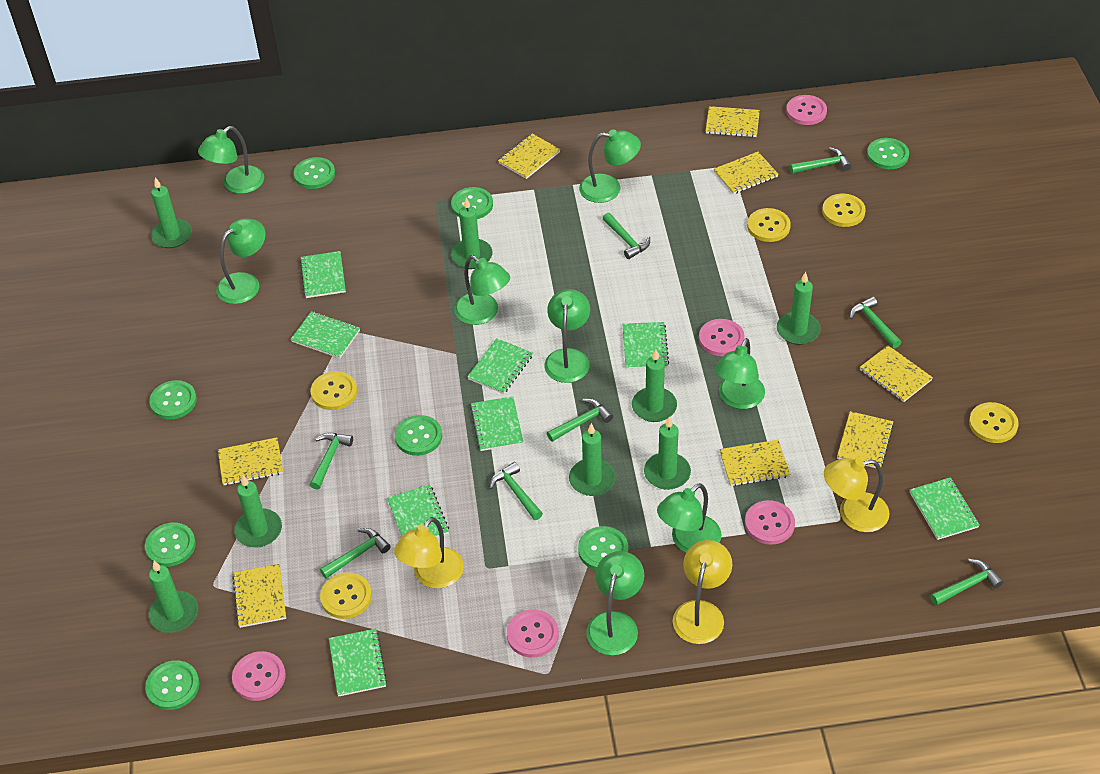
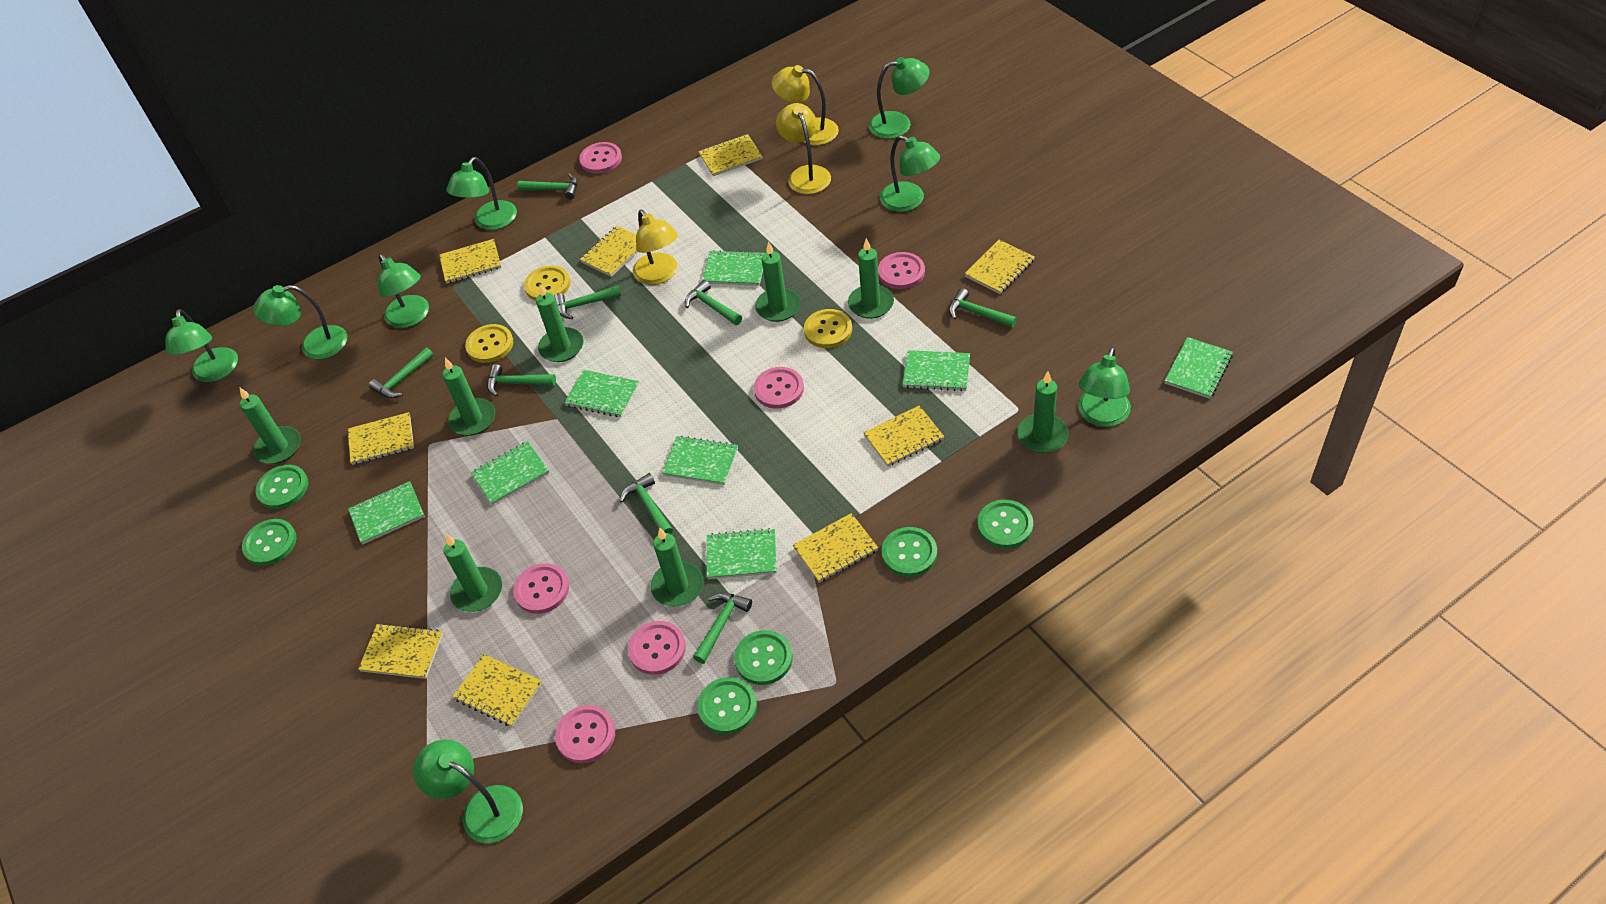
green button: [145,522,196,567] [145,660,199,710] [149,380,197,419] [294,157,335,189] [395,415,442,456] [451,187,493,219] [578,526,628,570] [867,138,909,169] = 8 -> [242,519,297,566] [256,465,308,509] [697,677,757,734] [734,630,793,685] [881,527,937,577] [978,499,1033,549] = 6
pink button: [232,651,286,701] [507,610,559,657] [699,319,745,356] [745,500,795,545] [786,95,827,125] = 5 -> [513,563,569,614] [555,705,615,763] [579,142,622,174] [628,621,686,675] [754,367,804,409] [878,252,925,289] = 6
yellow button: [311,371,357,410] [320,572,372,619] [747,208,791,242] [822,194,866,227] [969,402,1019,443] = 5 -> [465,324,513,363] [524,265,570,301] [804,309,852,348] = 3
yellow notebook: [218,437,283,485] [232,564,286,628] [498,134,560,179] [706,106,760,137] [714,152,779,194] [719,440,790,486] [837,411,894,468] [860,345,933,402] = 8 -> [348,412,414,465] [358,623,443,679] [439,239,501,284] [452,654,542,727] [580,226,638,277] [698,134,762,176] [793,513,878,583] [863,406,944,467] [964,240,1035,294] = 9

